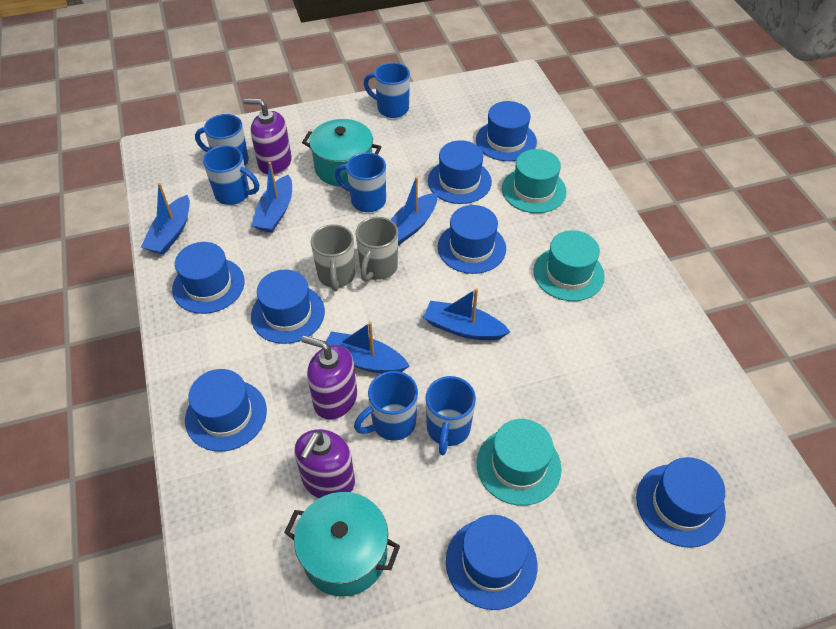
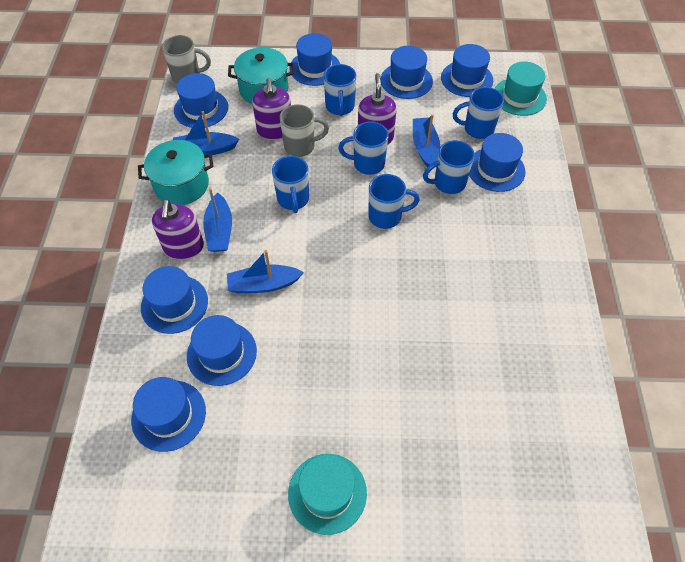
blue boat: [141,183,190,255] [251,162,292,233] [326,322,409,373] [391,177,437,245] [423,288,510,340] = 5 -> [173,111,239,155] [203,188,232,252] [227,250,304,293] [413,114,440,167] = 4
turquoise hat: [477,419,561,506] [502,149,567,213] [534,230,605,301] = 3 -> [288,454,367,535] [494,61,547,116] = 2

